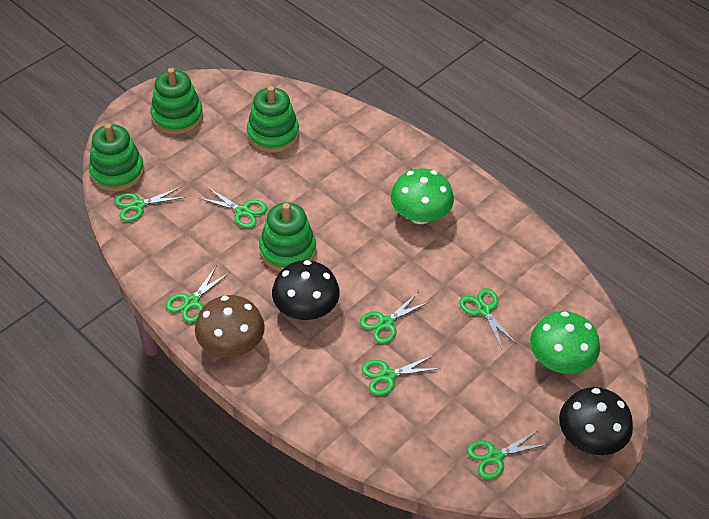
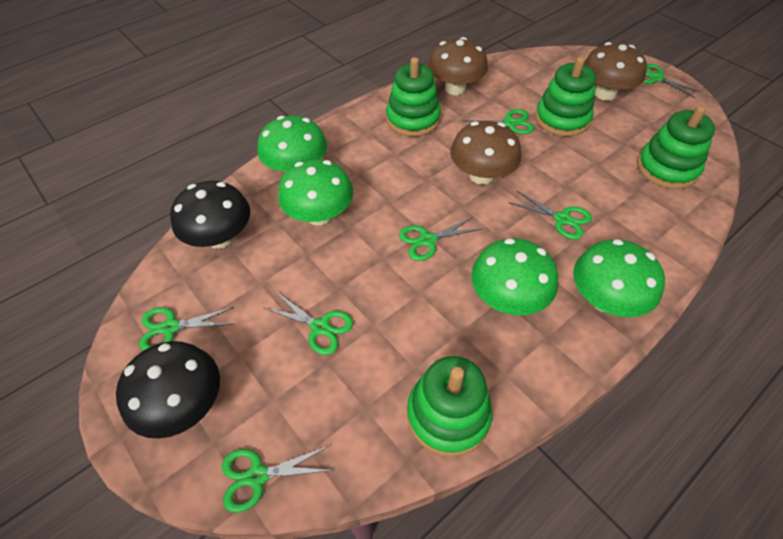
brown mushroom: [195,295,265,357] = 1 -> [428,37,488,95] [450,121,521,185] [584,42,647,101] = 3
green mushroom: [391,168,454,224] [530,311,600,374] = 2 -> [257,116,327,172] [278,159,353,226] [471,238,558,315] [573,239,665,317] = 4

